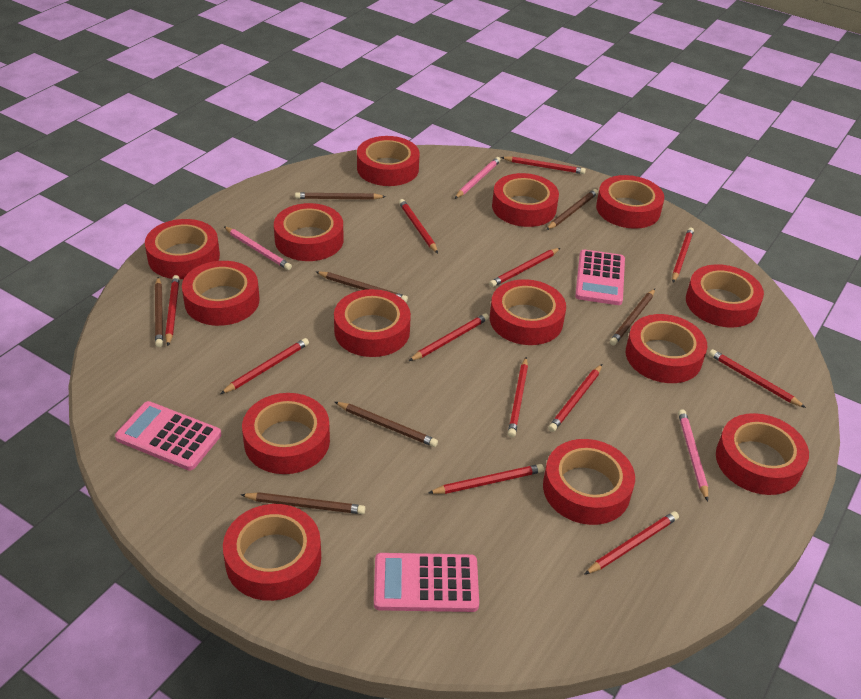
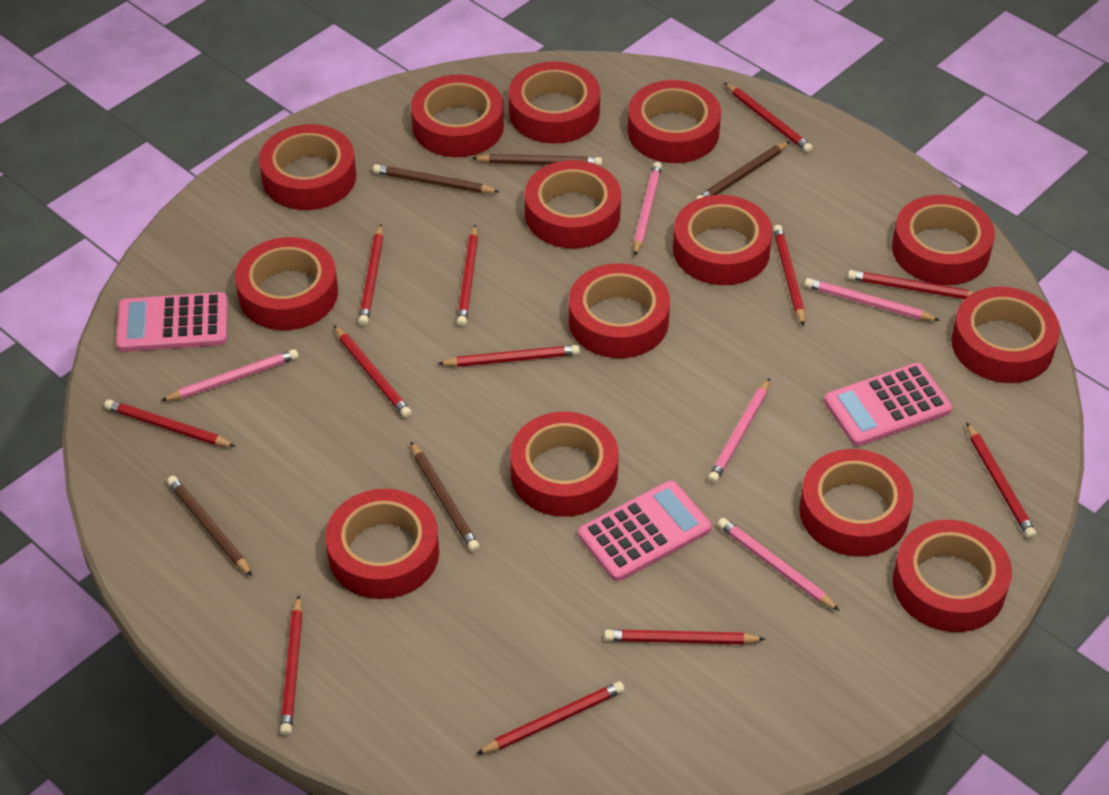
brown pencil: [155,277,163,347] [241,492,365,514] [295,192,386,200] [316,271,408,302] [335,402,438,447] [546,189,598,230] [610,289,655,346] = 7 -> [167,476,252,576] [373,164,500,193] [410,442,480,552] [472,154,602,166] [695,141,790,200] = 5
pink pencil: [224,226,292,270] [455,157,501,199] [678,409,708,501] = 3 -> [161,349,298,401] [633,162,662,256] [708,378,770,483] [717,518,840,611] [804,278,940,321] = 5

